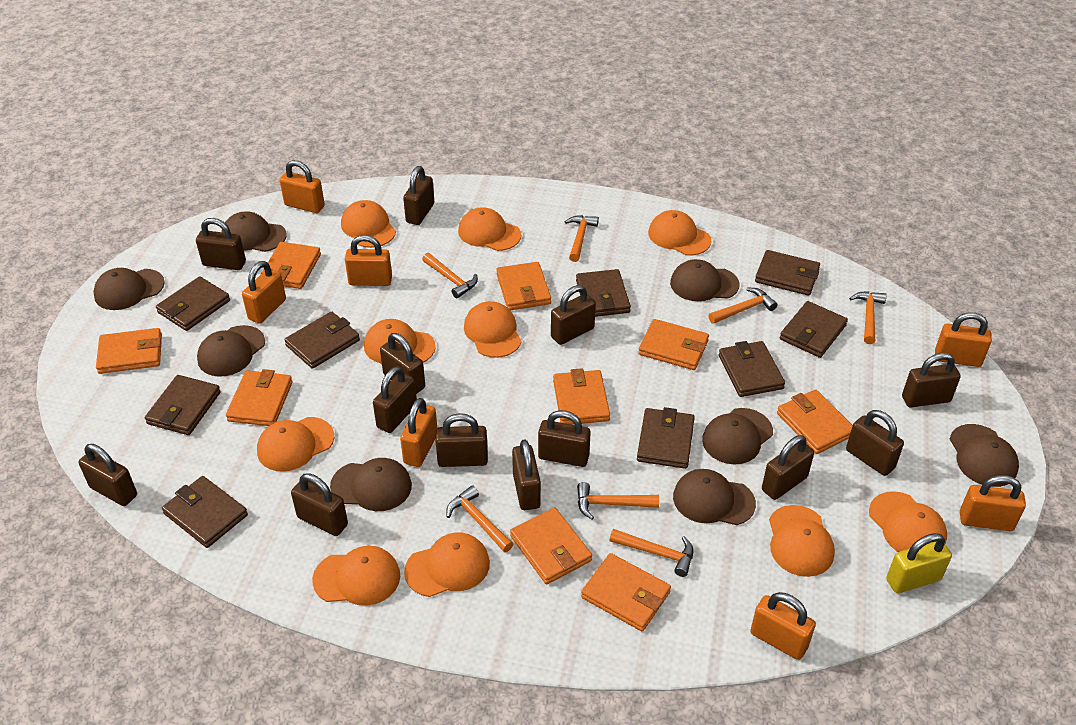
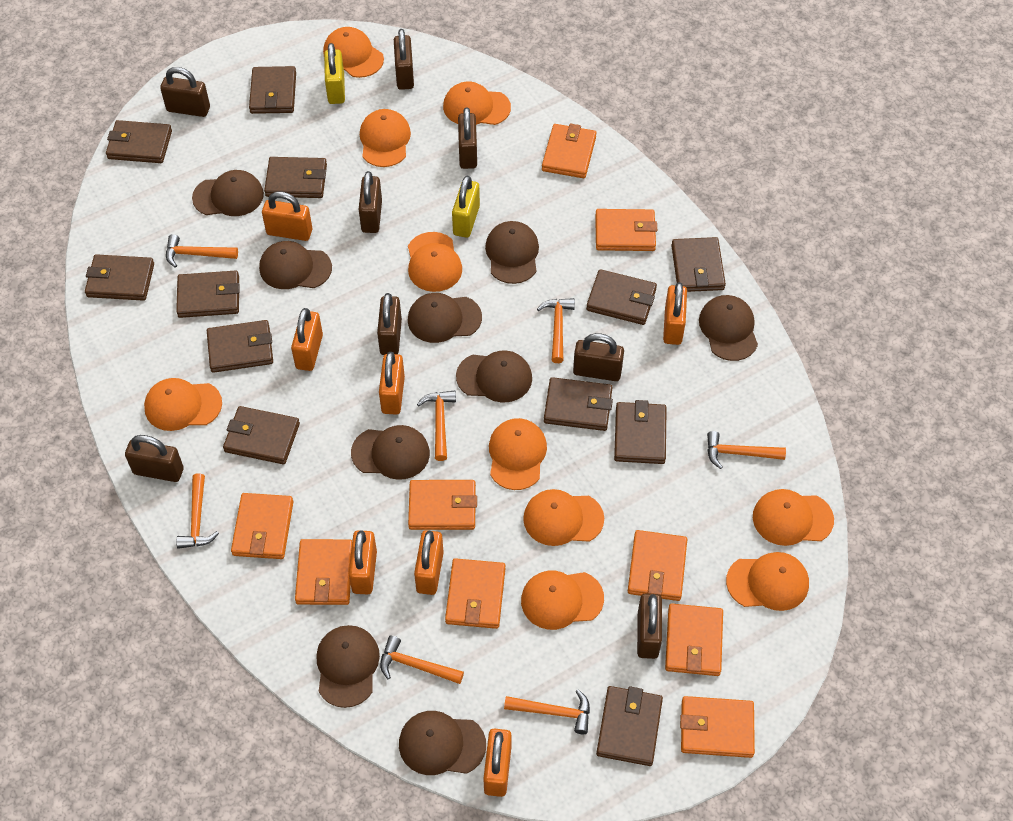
brown cap: [93,268,165,310] [197,325,265,377] [222,211,287,252] [330,458,412,511] [670,259,740,301] [673,469,756,525] [702,408,773,464] [950,424,1019,487] = 8 -> [192,170,264,216] [259,241,332,289] [316,625,380,708] [351,425,430,480] [399,711,486,775] [408,293,482,343] [456,350,532,403] [485,221,539,284] [699,295,758,361] = 9
brown padlock: [79,444,137,506] [196,218,246,270] [291,473,348,536] [373,366,417,433] [380,333,425,394] [403,166,434,225] [435,413,488,467] [512,440,541,510] [538,410,591,467] [551,285,596,345] [762,435,814,500] [846,410,904,476] [902,353,961,407] = 13 -> [125,435,184,482] [160,67,210,117] [359,171,382,233] [377,293,402,355] [394,29,414,90] [458,107,477,169] [573,333,624,381] [637,593,662,659] = 8
brown wallet: [145,375,221,435] [156,276,230,331] [162,476,248,548] [284,312,360,369] [576,269,631,317] [637,407,695,469] [719,341,785,397] [755,250,820,296] [780,301,848,358] = 9 -> [85,254,154,301] [106,120,172,163] [176,271,240,318] [207,320,273,373] [223,406,300,464] [249,66,296,114] [264,157,327,198] [544,377,613,431] [586,269,657,325] [596,686,663,766] [614,400,667,464] [671,237,726,292] = 12
yellow padlock: [886,533,952,593] = 1 -> [324,43,345,104] [452,176,480,238] = 2

